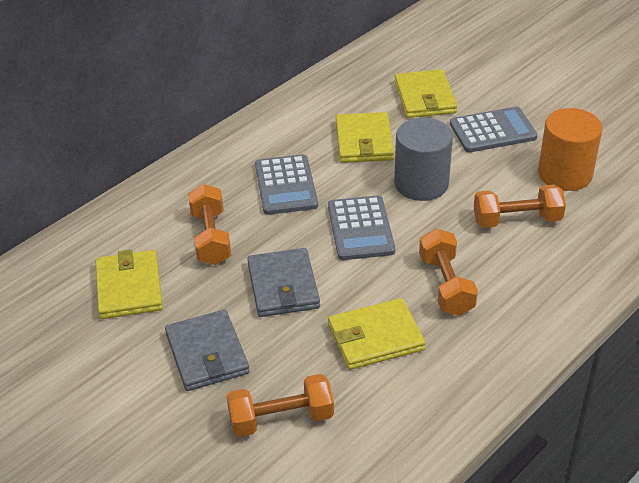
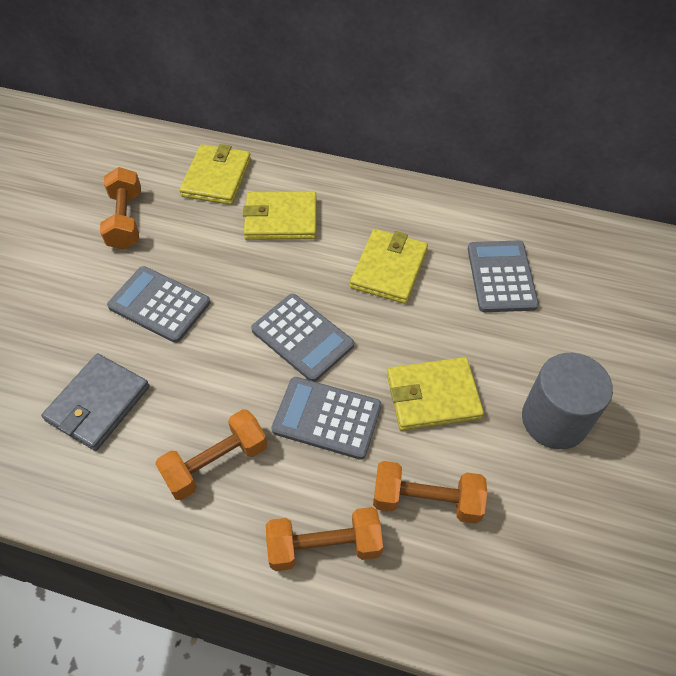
grey calculator: [255,154,318,215] [328,195,395,260] [450,107,538,152] = 3 -> [107,266,210,343] [251,294,354,382] [272,377,381,460] [468,240,539,312] = 4
grey wallet: [165,310,250,391] [247,248,320,317] = 2 -> [41,353,150,451] = 1
orange cylinder: [538,108,602,191] = 1 -> none = 0

